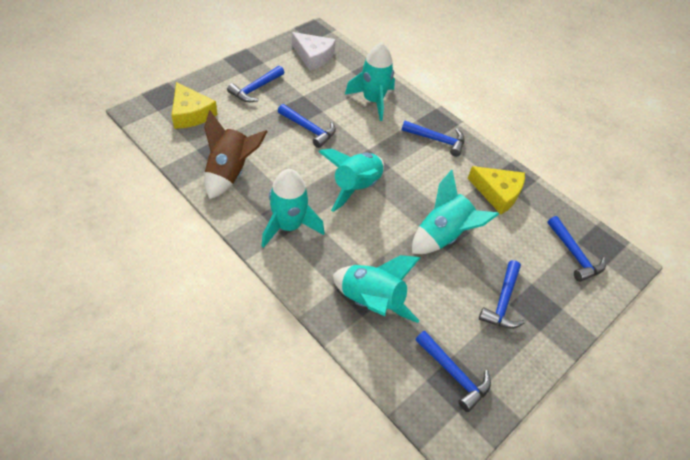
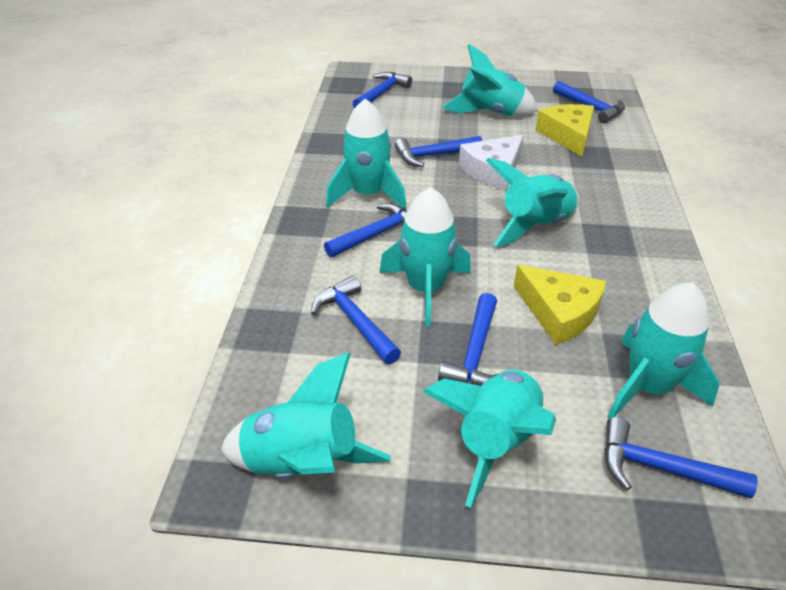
blue hammer: [227,66,284,102] [278,104,336,148] [402,121,465,157] [415,331,491,412] [479,260,525,329] [547,216,606,282] = 6 -> [311,275,401,364] [324,203,407,258] [353,72,412,108] [395,136,482,167] [438,293,498,386] [553,81,625,123] [604,417,758,498] = 7
brown rocket: [204,110,268,199] = 1 -> none = 0
turquoise rocket: [262,169,324,248] [318,148,384,212] [333,255,420,323] [345,42,395,121] [412,170,499,254] = 5 -> [221,353,391,478] [326,99,407,209] [379,187,471,328] [423,370,556,508] [442,44,538,116] [486,158,579,246] [607,282,719,419] = 7

